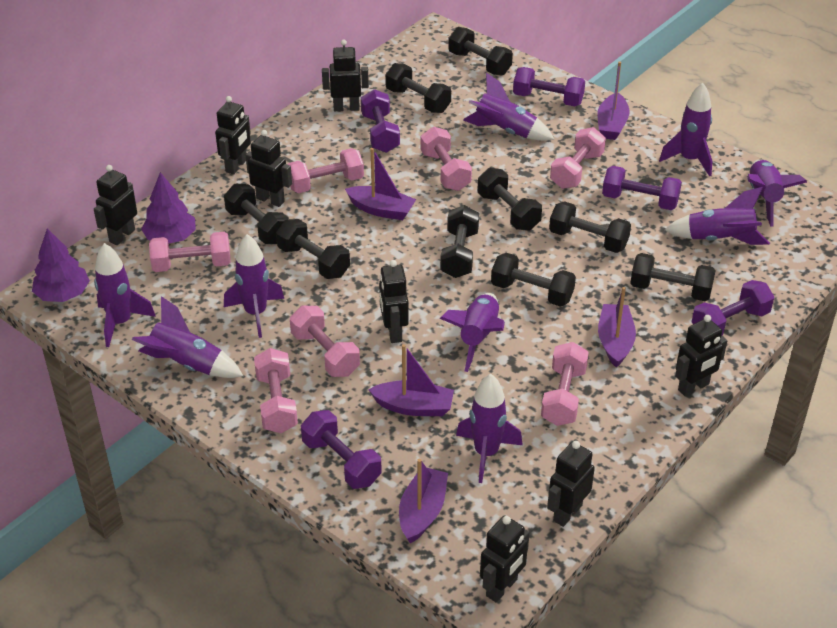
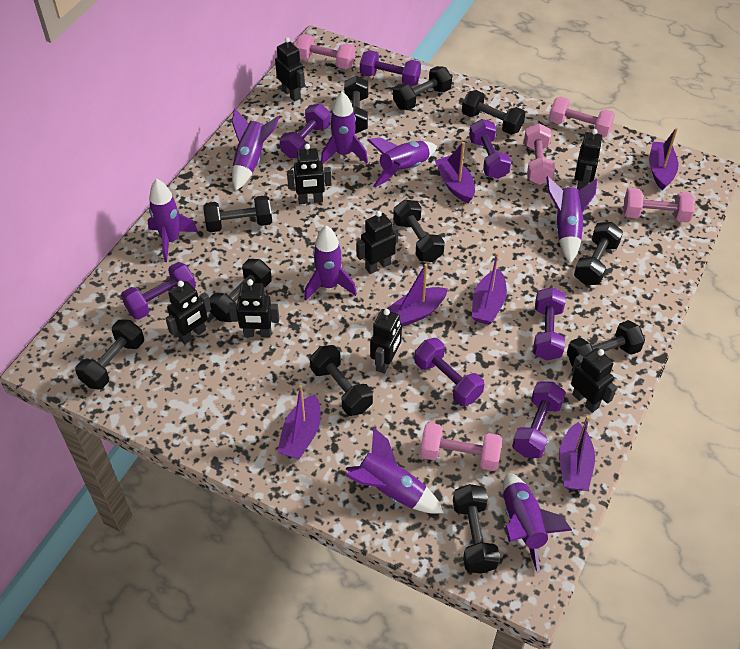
black dumbbell: [224,184,289,244] [276,219,350,279] [385,63,451,113] [440,205,479,278] [448,27,513,75] [477,168,542,231] [491,253,576,307] [549,201,631,253] [630,253,716,301] = 9 -> [75,319,144,390] [203,195,272,232] [209,259,272,322] [310,345,373,416] [344,76,368,134] [393,66,452,110] [393,199,445,262] [453,484,500,574] [462,90,525,135] [567,320,645,366] [574,222,623,285] = 11
pink dumbbell: [149,232,231,272] [254,348,298,433] [287,148,364,193] [290,306,360,377] [420,127,472,191] [541,342,589,426] [550,127,606,189] = 7 -> [295,34,355,69] [420,423,502,471] [524,123,555,185] [549,97,615,137] [623,188,695,222] = 5
purple boat: [345,148,416,220] [368,344,454,416] [399,459,448,543] [597,61,630,140] [598,287,636,368] = 5 -> [277,385,321,459] [387,264,448,327] [435,142,475,203] [471,253,507,325] [559,416,595,491] [649,128,679,190] = 6
purple dumbbell: [301,410,382,489] [361,89,400,153] [513,67,585,106] [602,166,682,210] [692,280,774,336] = 5 -> [121,262,196,319] [280,104,331,158] [360,50,421,87] [414,338,484,406] [469,119,511,179] [512,381,566,458] [533,287,566,360] = 7
purple rocket: [94,243,156,347] [132,296,243,378] [224,234,284,338] [440,293,505,372] [456,374,523,483] [463,73,554,141] [659,83,712,177] [664,187,770,245] [747,159,807,227] = 9 -> [148,179,198,262] [232,108,280,190] [304,226,357,301] [321,91,368,164] [344,427,444,514] [368,138,437,187] [503,472,573,573] [546,176,598,264] = 8
purple tree: [32,228,90,302] [141,172,196,244] = 2 -> none = 0

